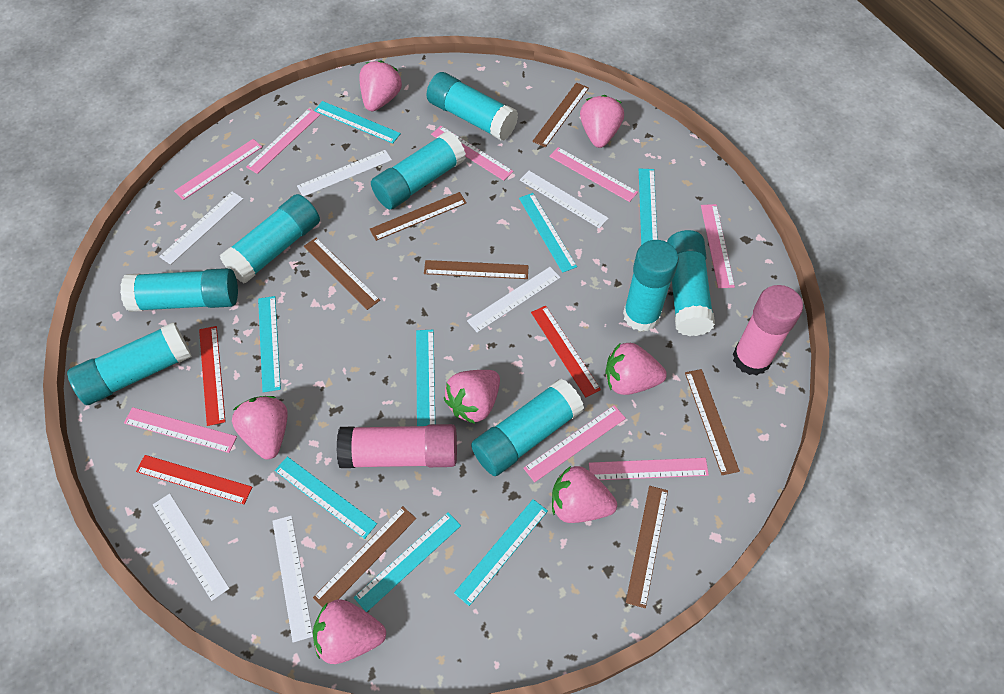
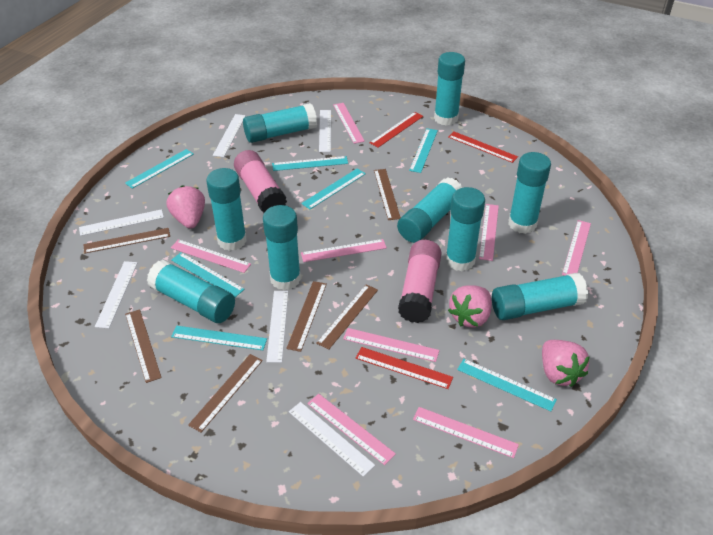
brown ruler: [304,237,380,310] [313,506,416,608] [370,192,467,241] [424,260,529,279] [532,82,589,147] [626,486,668,608] [685,369,740,475] = 7 -> [84,228,170,254] [125,309,162,383] [188,354,263,433] [286,281,327,352] [316,284,378,350] [374,169,401,220] = 6
pink strawberry: [232,396,287,459] [313,599,386,664] [359,60,402,111] [444,370,500,424] [552,466,617,523] [580,95,624,148] [606,342,667,395] = 7 -> [166,185,205,229] [448,285,492,328] [542,340,590,387] = 3
turquoise glue stick: [67,322,192,405] [120,268,238,312] [220,194,320,283] [371,131,466,209] [426,72,518,141] [471,378,584,476] [623,240,679,331] [667,230,715,336] = 8 -> [147,259,235,323] [206,168,247,251] [243,103,317,143] [263,205,301,290] [397,177,462,243] [434,52,465,126] [445,187,485,271] [492,273,588,320] [508,152,551,234] = 9
turquoise ruler: [258,296,281,392] [275,457,377,539] [314,101,401,144] [354,512,461,612] [416,330,435,426] [454,499,548,606] [519,193,577,273] [639,169,658,245] = 8 -> [125,149,194,189] [171,252,245,297] [171,325,267,350] [272,156,348,171] [301,168,366,209] [409,128,438,173] [457,359,557,411] = 7

